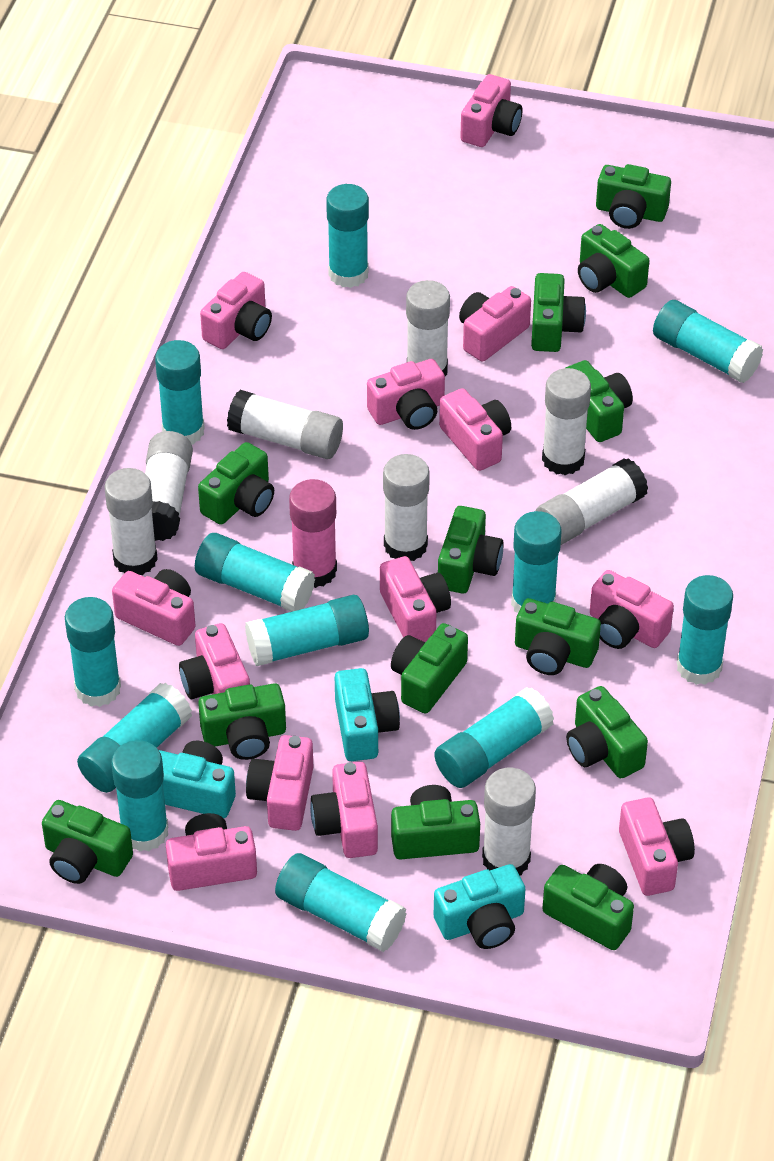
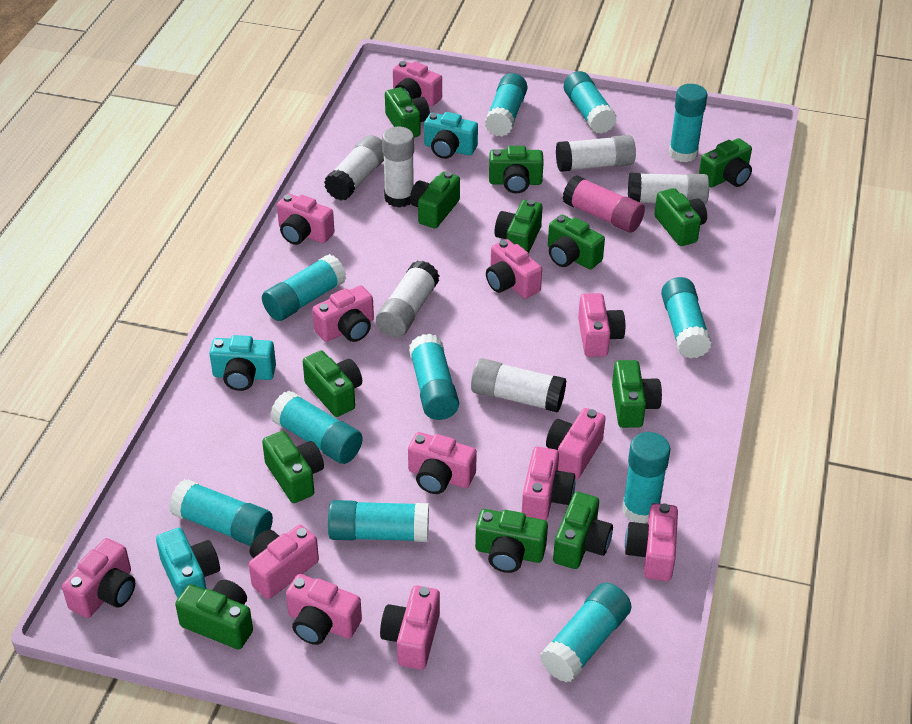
turquoise glue stick: [65,597,121,707] [77,683,192,793] [111,740,168,852] [155,340,205,444] [195,533,315,612] [245,595,369,666] [275,853,406,952] [326,184,369,288] [434,687,554,788] [511,511,561,613] [653,300,763,383] [677,575,733,685] = 12 -> [169,479,273,546] [262,254,346,321] [270,391,363,464] [328,500,429,542] [409,334,459,420] [485,73,528,137] [540,583,631,683] [564,71,617,134] [622,432,670,524] [661,277,712,359] [669,84,707,162] = 11
white glue stick: [104,468,158,575] [145,431,193,541] [227,390,343,459] [383,454,430,561] [406,280,450,376] [482,768,536,875] [536,458,648,545] [542,368,591,475] = 8 -> [324,135,384,201] [376,261,439,338] [382,127,414,207] [471,358,566,412] [556,135,636,172] [628,173,709,205] = 6

